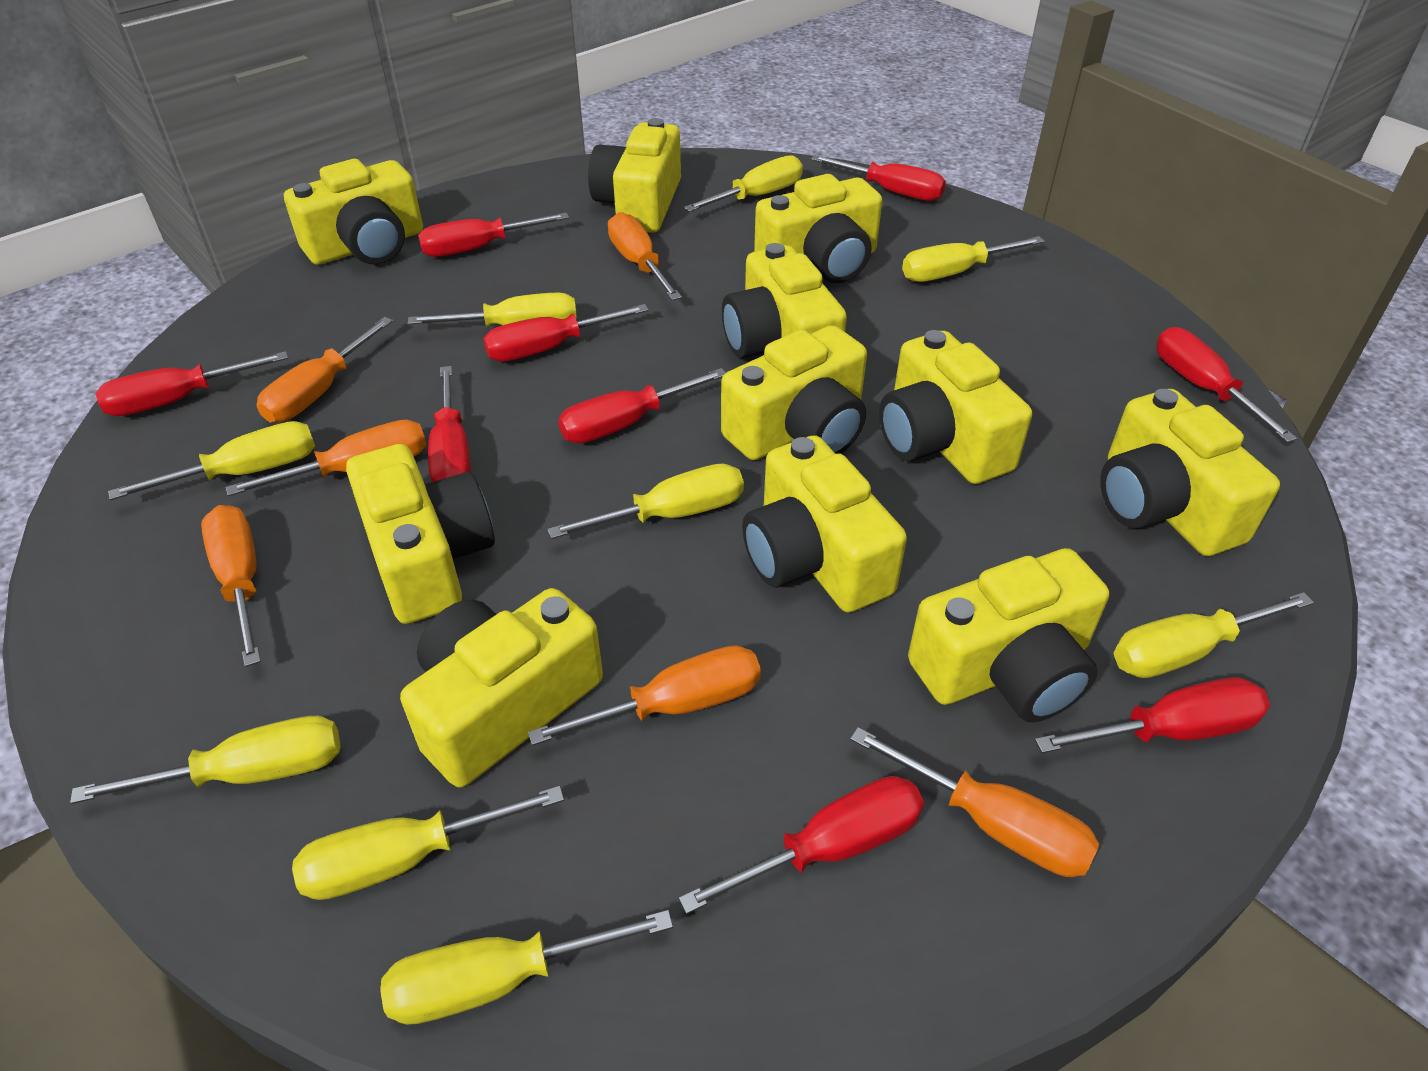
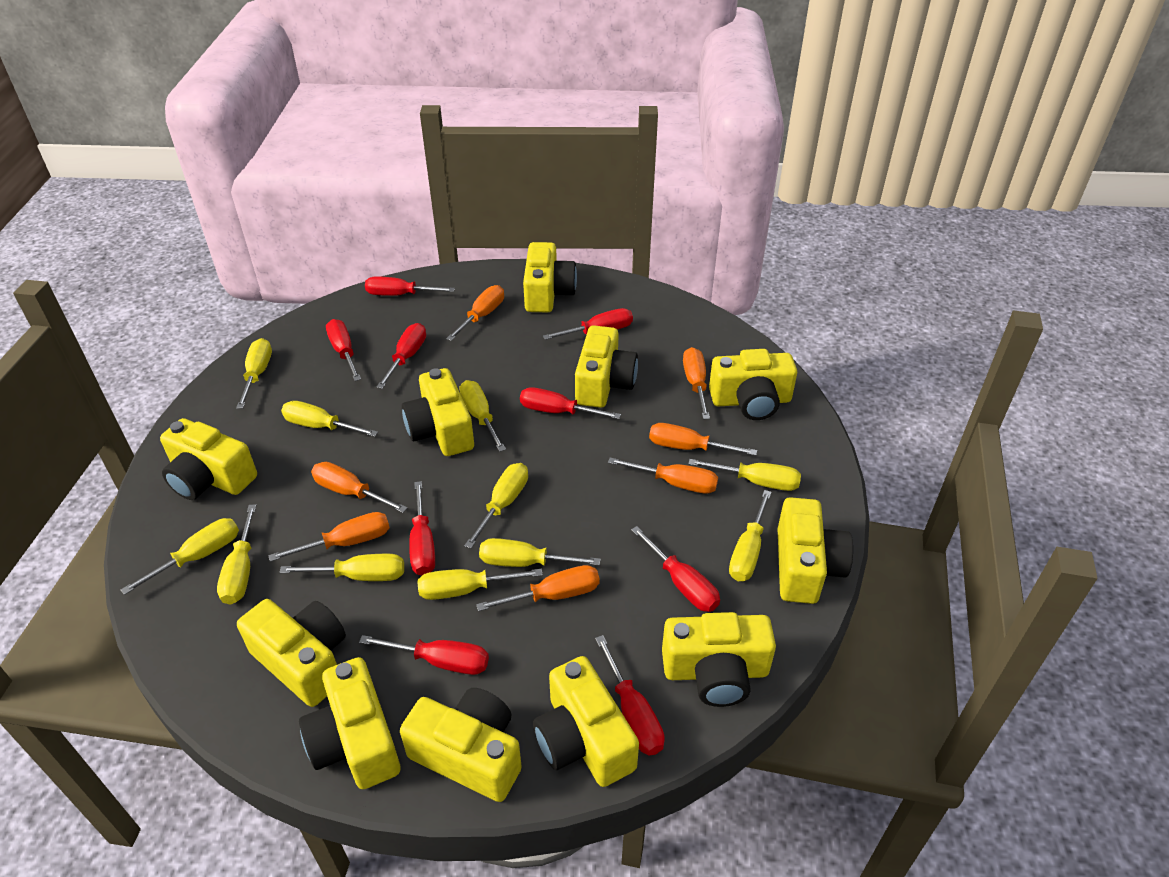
orange screwdriver: [201,505,261,667] [226,420,427,496] [256,317,393,423] [528,645,761,746] [608,212,682,301] [850,727,1099,877] = 6 -> [268,512,389,562] [311,462,408,513] [446,285,504,341] [476,565,600,611] [608,458,718,494] [649,423,757,456] [683,347,710,419] = 7
yellow screwdriver: [70,716,341,804] [108,421,315,500] [292,786,564,900] [380,910,673,1025] [408,293,577,327] [547,464,744,539] [684,155,803,212] [902,236,1045,282] [1114,592,1314,678] = 9 -> [121,518,239,595] [217,504,256,605] [236,338,272,409] [279,554,404,581] [281,401,378,437] [418,569,543,600] [459,380,506,452] [464,463,528,549] [479,538,601,567] [688,459,801,491] [729,490,771,581] = 11

